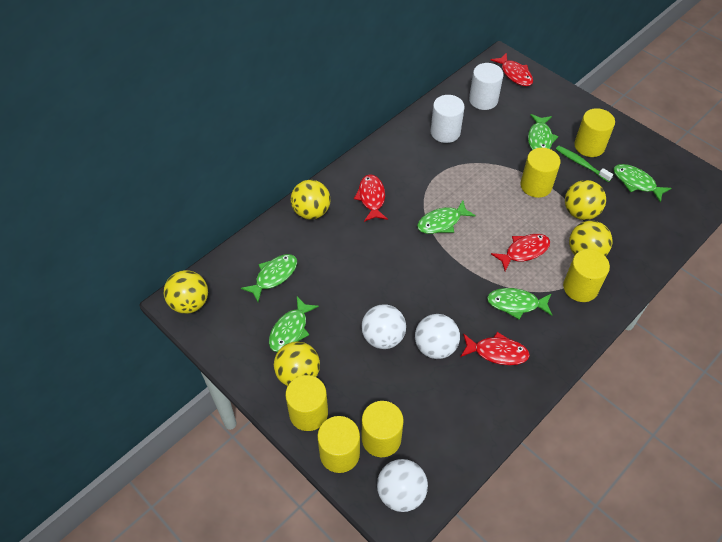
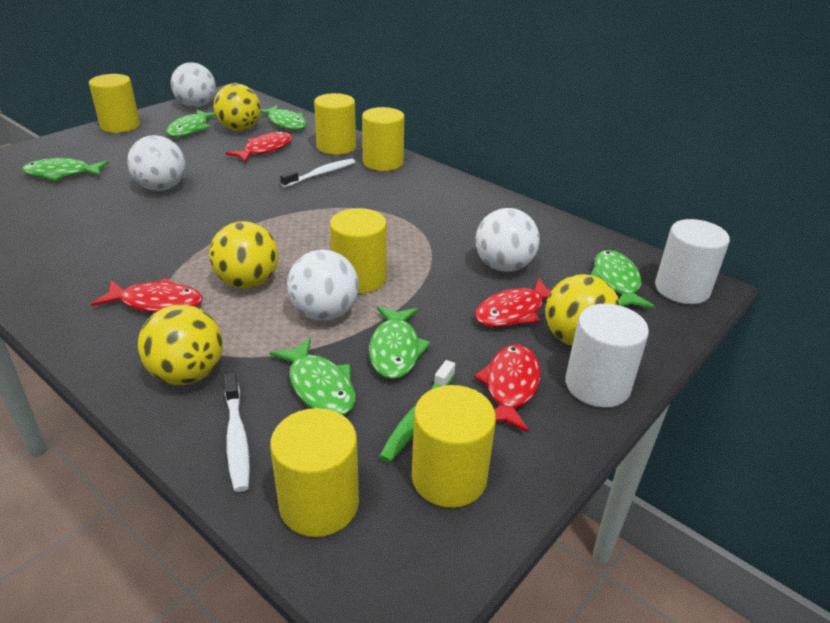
white ball: [361,304,406,349] [377,459,428,512] [415,314,460,359] = 3 -> [127,135,185,191] [171,62,216,107] [287,250,359,321] [475,208,540,272] = 4
white toothbrush: none = 0 -> [224,373,250,492] [280,159,355,188] = 2
yellow ball: [164,270,208,314] [274,341,320,386] [291,180,330,220] [565,180,606,220] [569,221,612,256] = 5 -> [138,304,223,385] [209,221,279,289] [214,83,261,131] [545,274,620,346] = 4

